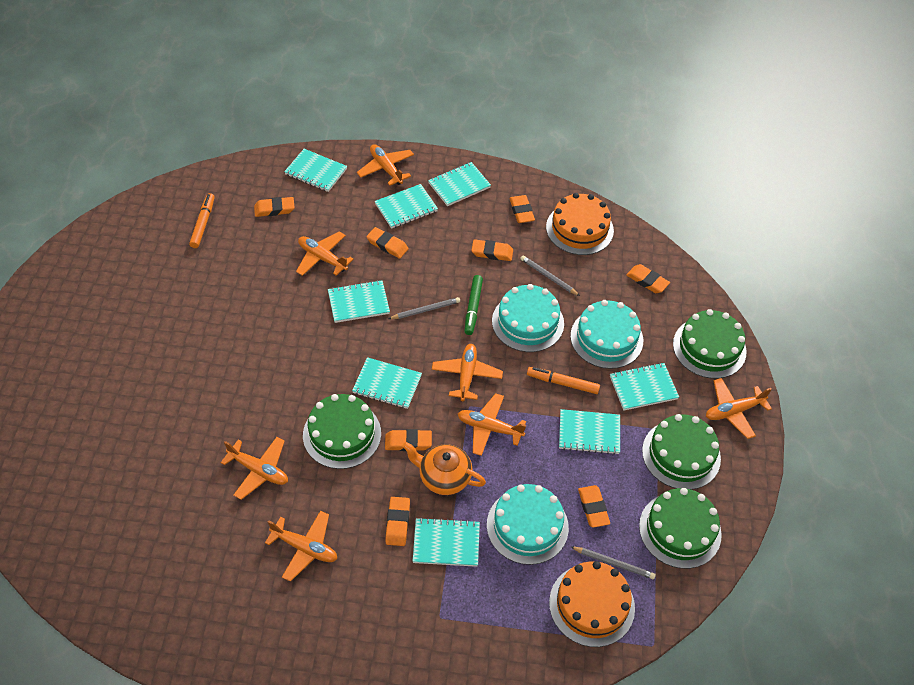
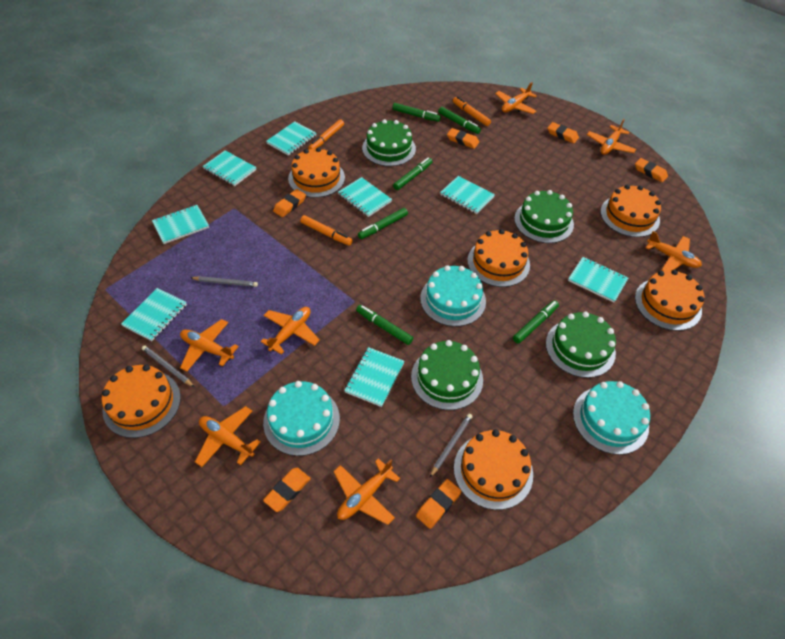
green marker: [465,275,483,335] = 1 -> [356,305,413,345] [358,208,408,239] [392,103,441,122] [393,158,433,190] [438,107,481,134] [513,300,559,344] = 6
orange cake: [546,193,614,255] [549,561,635,647] = 2 -> [102,365,181,438] [288,147,345,198] [454,430,533,510] [467,229,530,287] [600,185,661,237] [635,270,704,331] = 6
orange eraser: [254,197,295,217] [366,227,409,259] [385,429,432,451] [385,497,410,546] [471,239,513,261] [509,195,535,223] [578,485,610,528] [626,264,670,293] = 8 -> [263,468,311,512] [273,189,306,217] [416,479,462,529] [447,128,479,149] [548,122,579,144] [635,158,668,182] = 6
orange marker: [189,193,215,248] [527,367,600,394] = 2 -> [300,215,353,246] [308,119,344,149] [453,96,491,126] = 3
orange teapot: [402,442,486,495] = 1 -> none = 0

